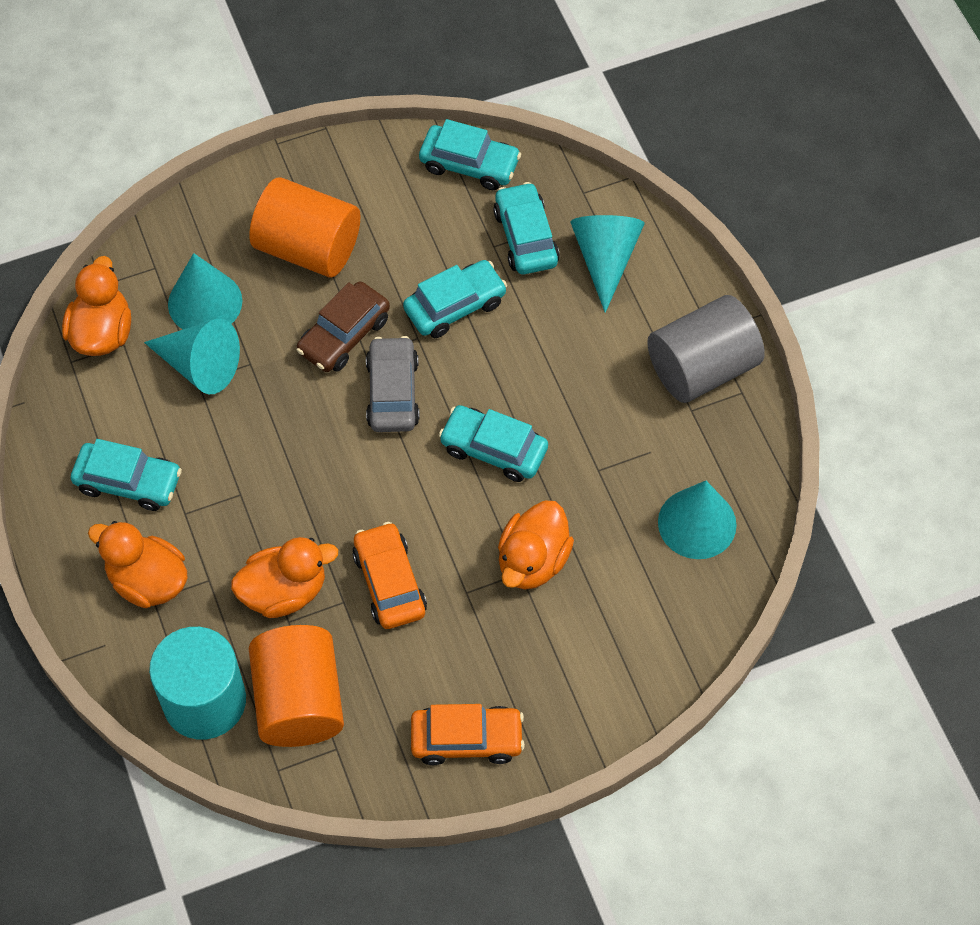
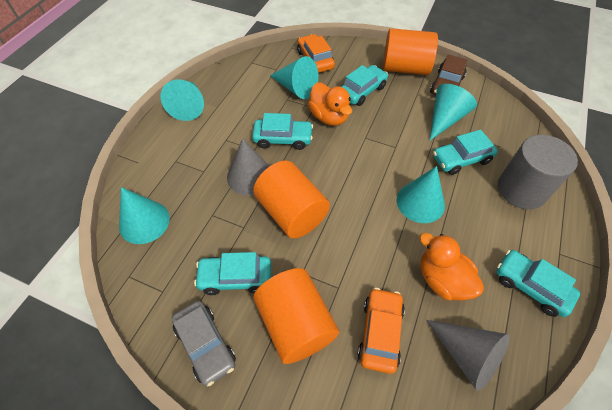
grey cone: none = 0 -> [227,138,270,195] [426,320,510,391] = 2
orange cylinder: [249,177,361,278] [249,625,344,747] = 2 -> [253,161,330,239] [253,268,339,364] [383,28,438,75] = 3
orange duck: [62,256,131,356] [88,521,187,608] [231,537,338,618] [498,500,574,589] = 4 -> [308,82,352,126] [419,233,484,301] = 2
turquoise cone: [144,319,240,394] [168,253,242,329] [570,215,645,313] [658,481,737,559] = 4 -> [119,187,170,244] [161,80,204,121] [270,56,318,99] [397,166,445,223] [430,84,477,140] = 5
turquoise cylinder: [149,627,246,740] = 1 -> none = 0

